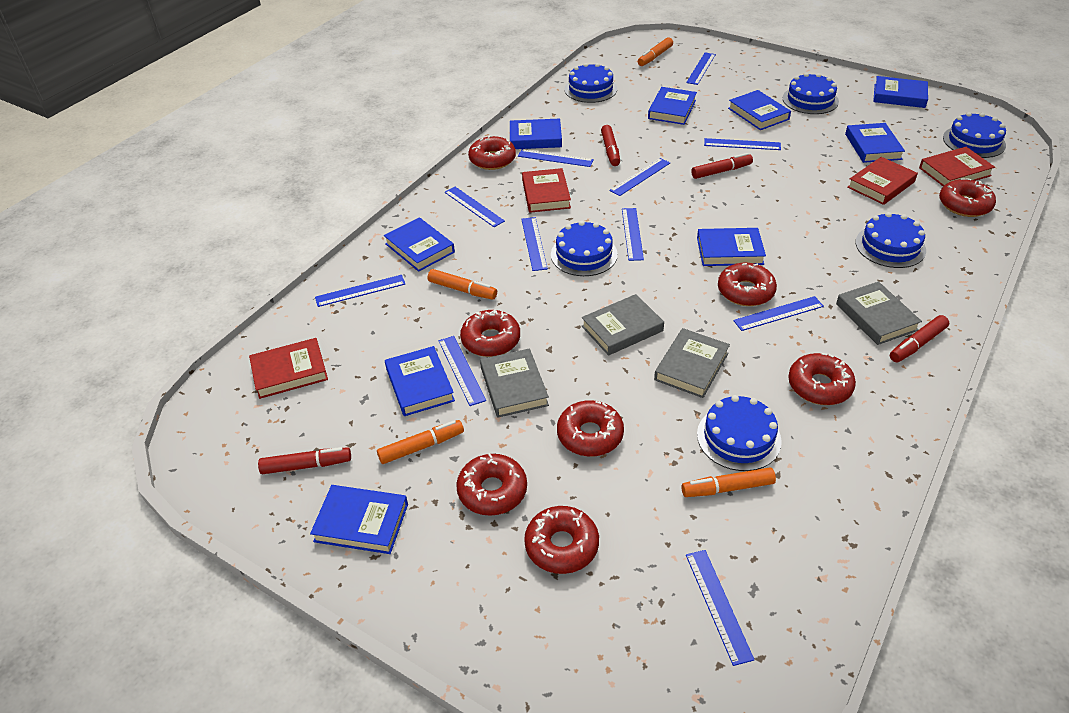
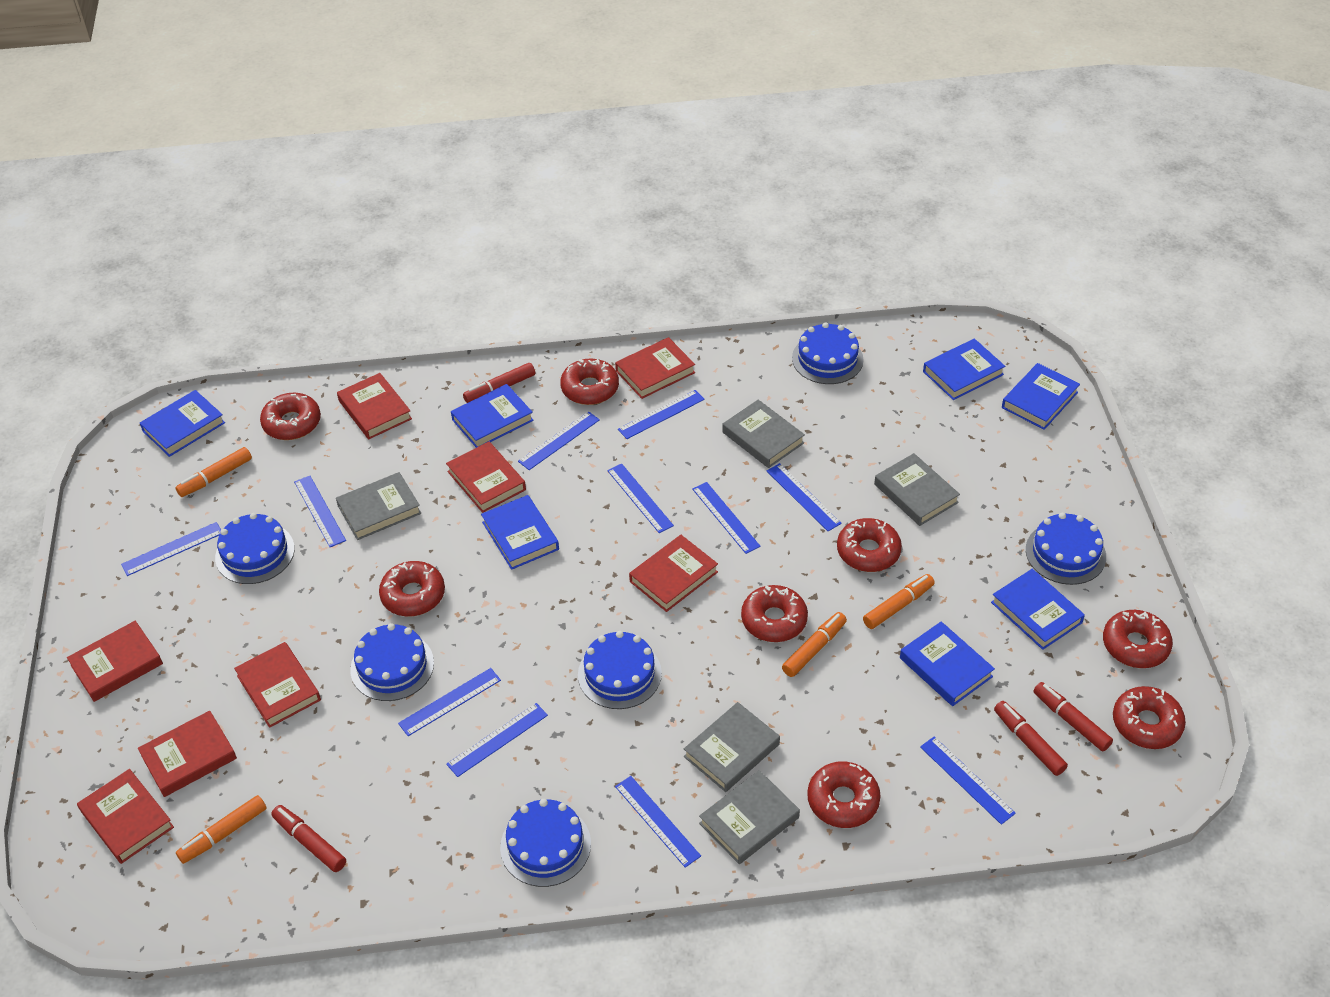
blue book: [310,485,408,554] [384,217,455,272] [385,346,455,416] [510,118,562,149] [648,87,697,125] [697,228,766,266] [728,90,791,130] [845,123,905,163] [873,76,928,108] = 9 -> [140,390,225,457] [451,384,533,448] [481,495,559,570] [900,621,995,706] [923,338,1005,400] [991,569,1085,650] [1002,363,1080,430] = 7
grey book: [480,348,549,418] [582,294,664,356] [654,328,730,398] [836,281,922,345] = 4 -> [336,472,421,540] [684,702,780,792] [699,770,800,864] [722,400,805,468] [874,453,960,526] = 5
red book: [249,338,328,399] [522,168,571,213] [847,157,918,205] [919,147,995,187] = 4 -> [67,621,163,702] [77,769,174,864] [138,711,237,797] [234,642,321,728] [337,373,412,439] [446,441,526,513] [615,337,695,399] [629,535,718,612] = 8

